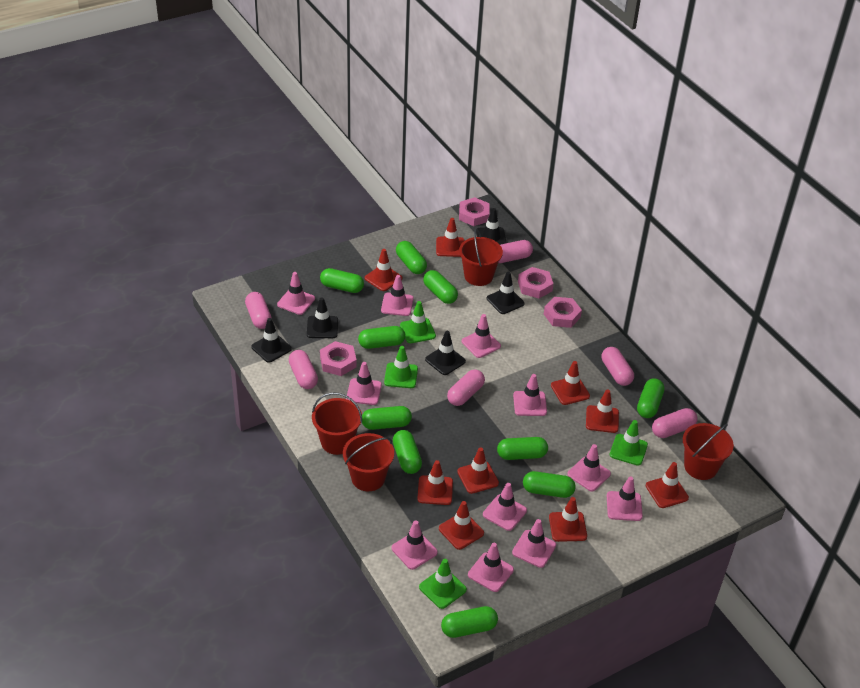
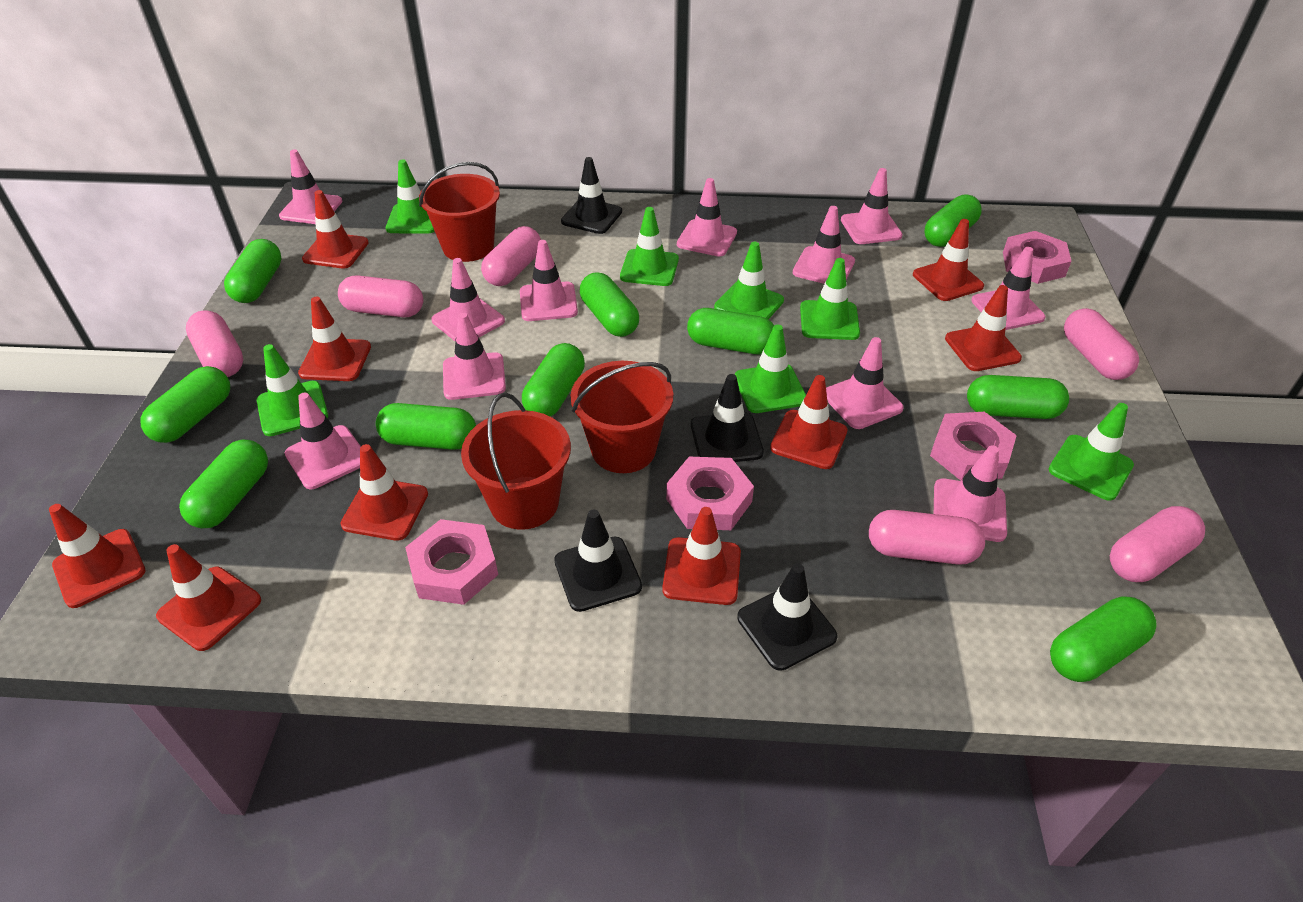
black traffic cone: [251,318,292,363] [307,297,338,338] [425,331,466,375] [476,208,507,245] [487,272,524,314] = 5 -> [554,509,642,612] [561,157,622,234] [691,374,764,462] [737,563,838,671] = 4
green traffic cone: [384,346,418,388] [400,301,436,343] [419,559,467,609] [610,420,648,466] = 4 -> [256,344,328,436] [386,159,435,234] [620,207,679,286] [714,242,784,320] [734,325,806,413] [800,258,860,340] [1049,403,1134,501] = 7
red bucket: [312,392,362,455] [343,433,394,491] [459,229,503,286] [683,423,734,480] = 4 -> [419,162,500,262] [461,393,571,530] [571,361,673,473] = 3

